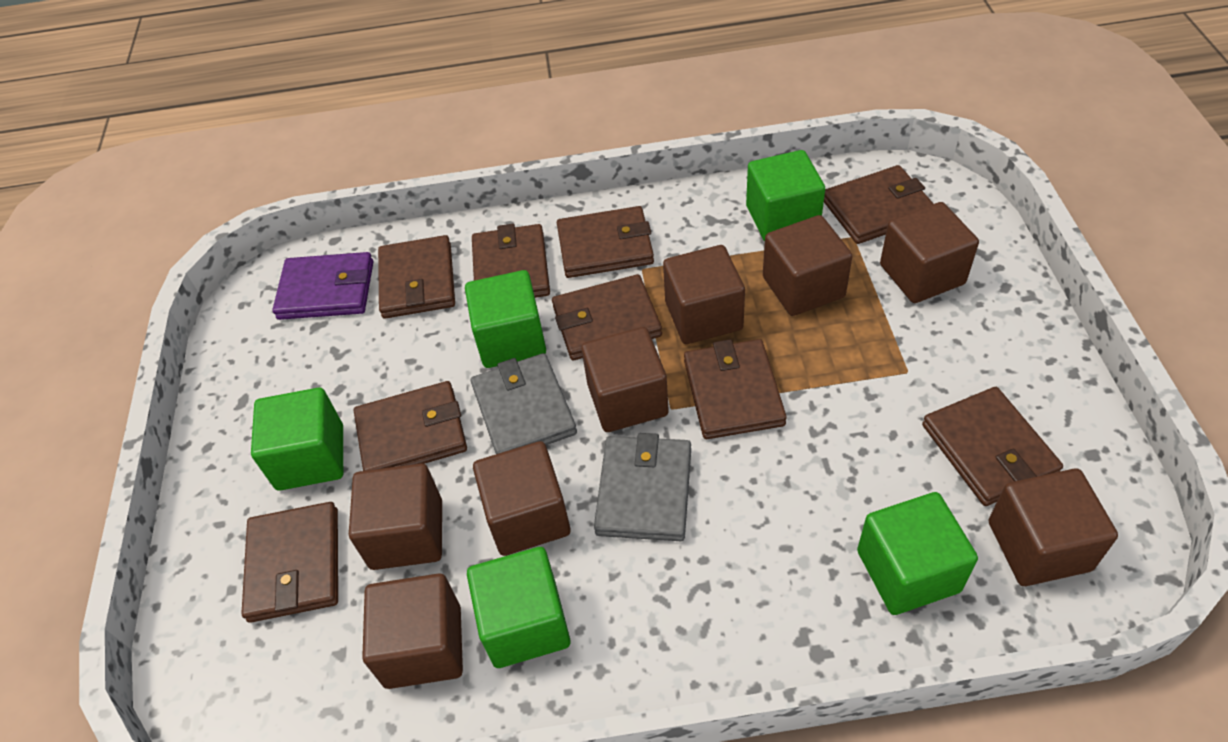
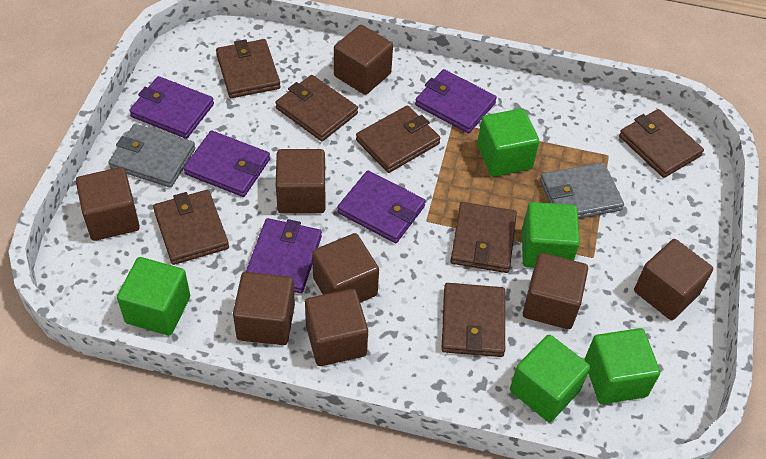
brown wallet: [241,502,338,623] [354,381,467,471] [378,235,455,319] [472,224,550,298] [552,274,662,360] [557,206,654,278] [684,339,787,439] [824,165,934,244] [922,387,1063,506] = 9 -> [153,190,229,265] [216,39,281,98] [275,75,358,141] [356,105,440,173] [441,283,505,357] [451,202,517,273] [619,109,704,178] = 7
purple wallet: [272,252,373,320] = 1 -> [129,76,214,139] [183,131,270,197] [246,218,322,293] [337,170,426,243] [415,69,497,133] = 5

